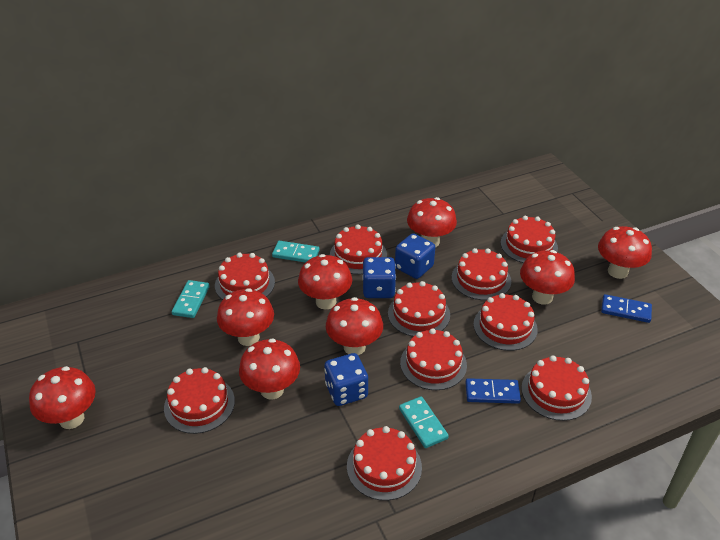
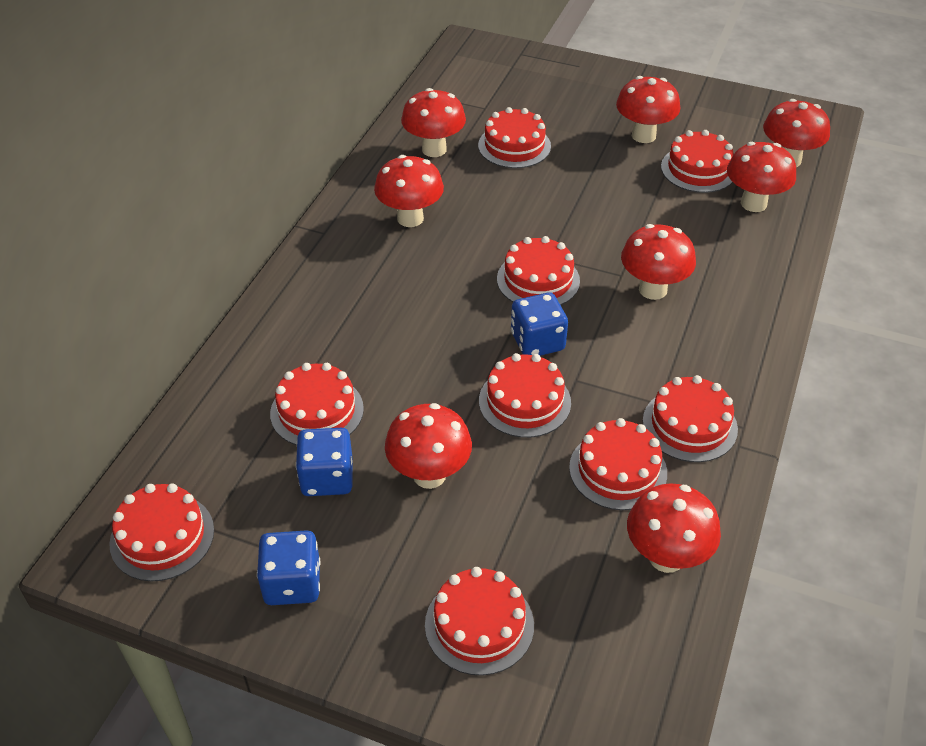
blue domino: [465,378,521,404] [601,294,652,323] = 2 -> none = 0
red cake: [164,367,235,434] [215,253,275,300] [330,225,387,275] [347,426,422,501] [388,281,450,337] [400,328,467,390] [452,248,511,300] [473,293,538,351] [501,216,558,263] [521,355,592,421] = 10 -> [109,483,214,581] [270,363,364,445] [425,567,534,676] [478,107,551,168] [479,353,571,438] [497,236,580,305] [569,418,667,510] [643,375,738,462] [661,130,734,193] = 9
turquoise domino: [172,280,210,318] [272,241,319,263] [399,396,449,448] = 3 -> none = 0

